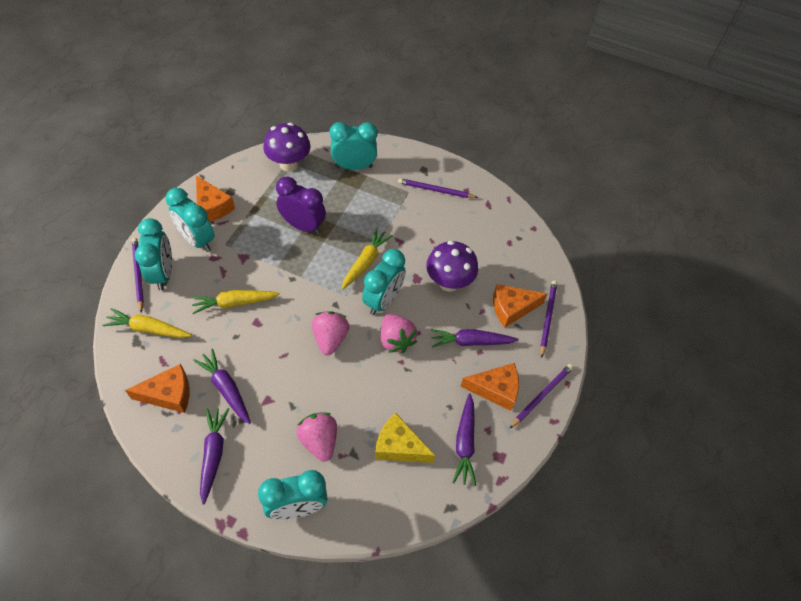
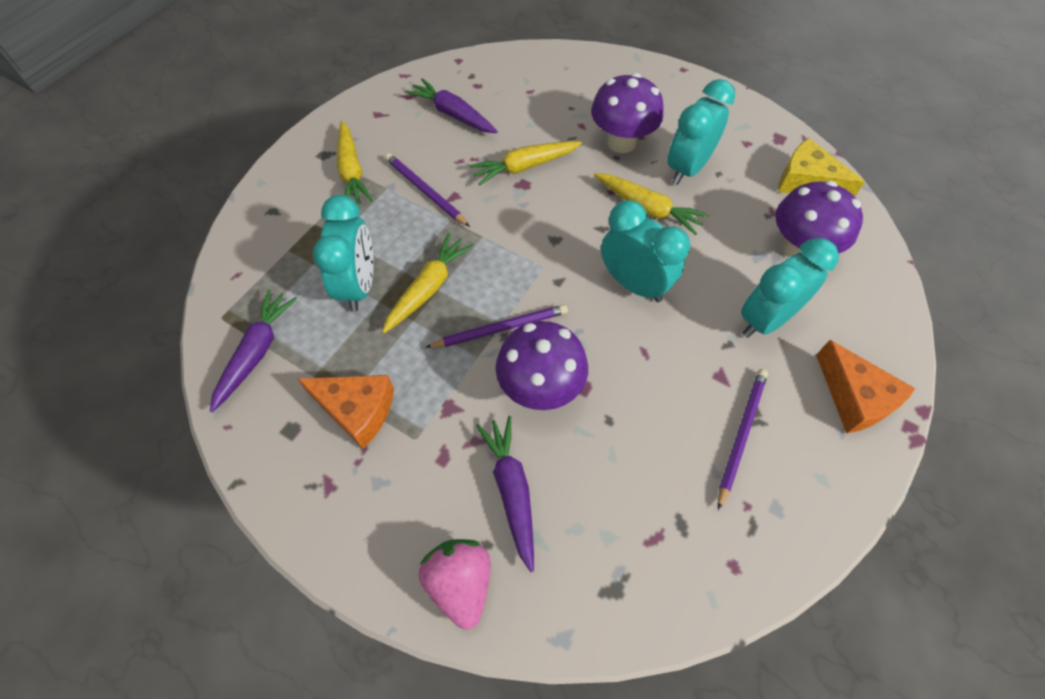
orange cheese: [125,364,190,413] [196,176,235,222] [460,363,519,411] [493,284,547,328] = 4 -> [298,375,394,449] [816,340,915,433] = 2
pink strawberry: [296,413,337,461] [312,311,349,355] [381,314,417,353] = 3 -> [419,539,491,630] = 1
purple carrot: [193,348,251,424] [200,408,229,505] [431,329,518,348] [452,394,476,486] = 4 -> [210,290,297,412] [405,78,498,133] [476,416,534,572] = 3
purple clock: [276,176,326,235] = 1 -> none = 0
purple mushroom: [263,123,310,172] [426,240,478,292] = 2 -> [496,321,588,410] [591,73,664,153] [775,181,863,257] = 3
purple pencil: [132,238,144,313] [398,178,479,198] [509,364,573,429] [540,281,557,358] = 4 -> [385,153,470,227] [425,304,568,348] [718,369,768,510] = 3
turquoise clock: [135,218,172,290] [166,188,214,252] [258,470,328,520] [330,122,378,170] [362,249,406,315] = 5 -> [313,195,374,312] [601,200,690,302] [667,79,735,185] [741,238,839,338] = 4
yellow carrot: [102,308,192,338] [191,290,280,314] [341,228,393,290] = 3 -> [337,121,373,205] [382,233,474,334] [469,141,582,185] [594,173,709,235] = 4

